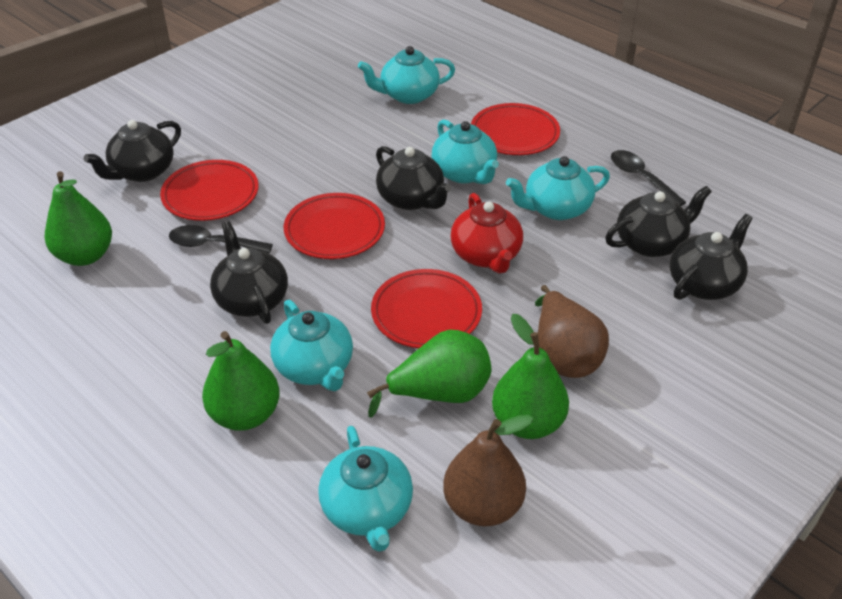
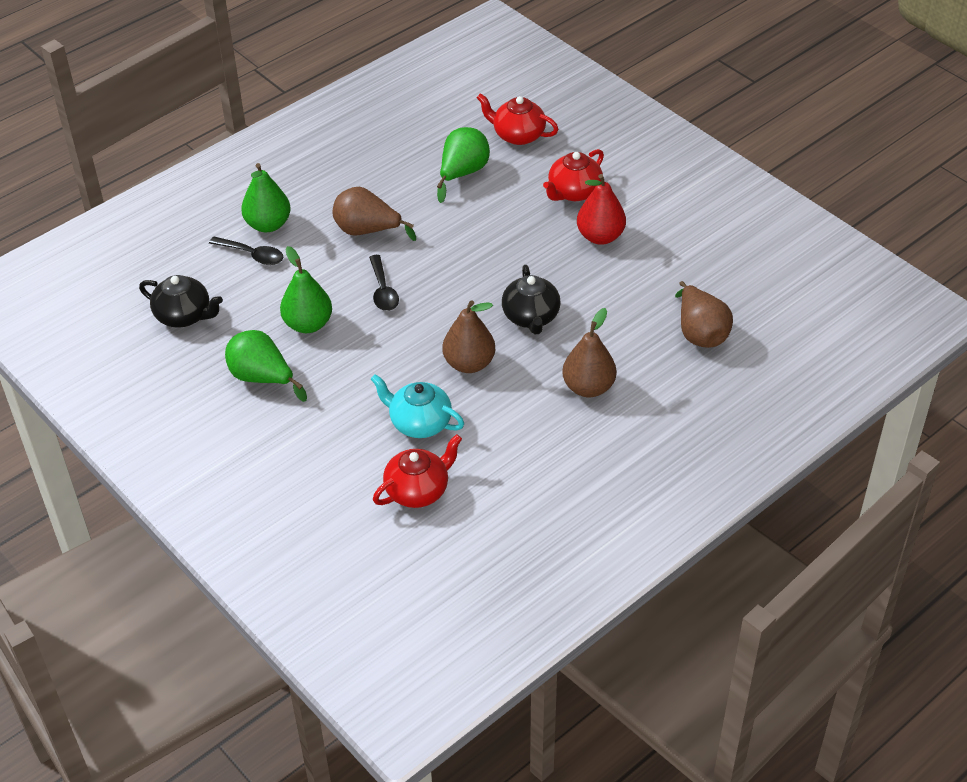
black teapot: [84,120,181,182] [210,221,288,324] [376,146,452,210] [605,186,712,257] [670,214,752,300] = 5 -> [139,275,223,328] [502,265,561,334] = 2
brown pear: [443,415,533,526] [535,285,609,378] = 2 -> [333,187,416,241] [443,300,495,373] [562,308,616,397] [675,281,733,348] = 4
red pear: none = 0 -> [577,174,626,245] = 1
red plate: [160,160,259,221] [284,193,385,259] [371,269,482,348] [471,103,560,155] = 4 -> none = 0
red teapot: [451,193,523,274] = 1 -> [373,434,462,508] [477,93,559,145] [543,149,604,201] = 3
turquoise teapot: [270,300,353,391] [318,426,413,552] [358,46,455,104] [432,119,499,184] [506,156,610,220] = 5 -> [371,374,464,438] = 1

